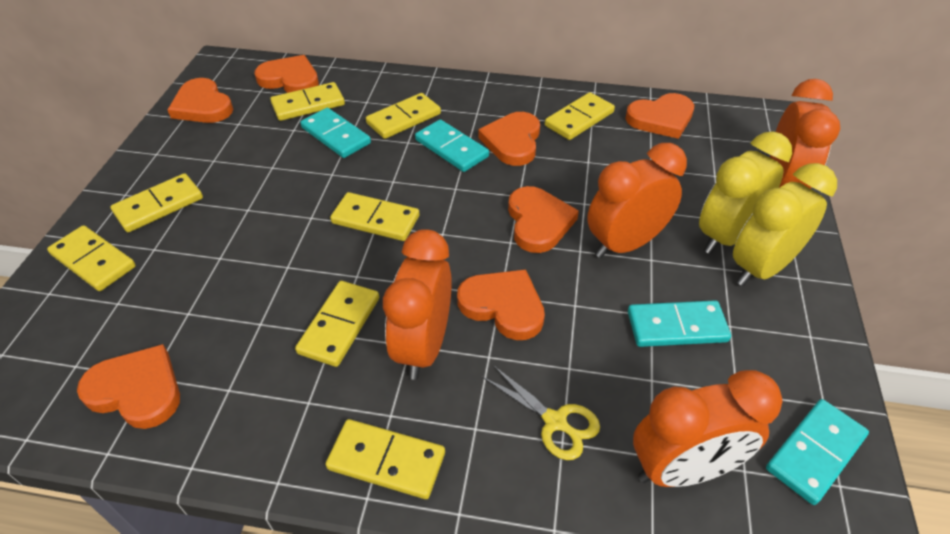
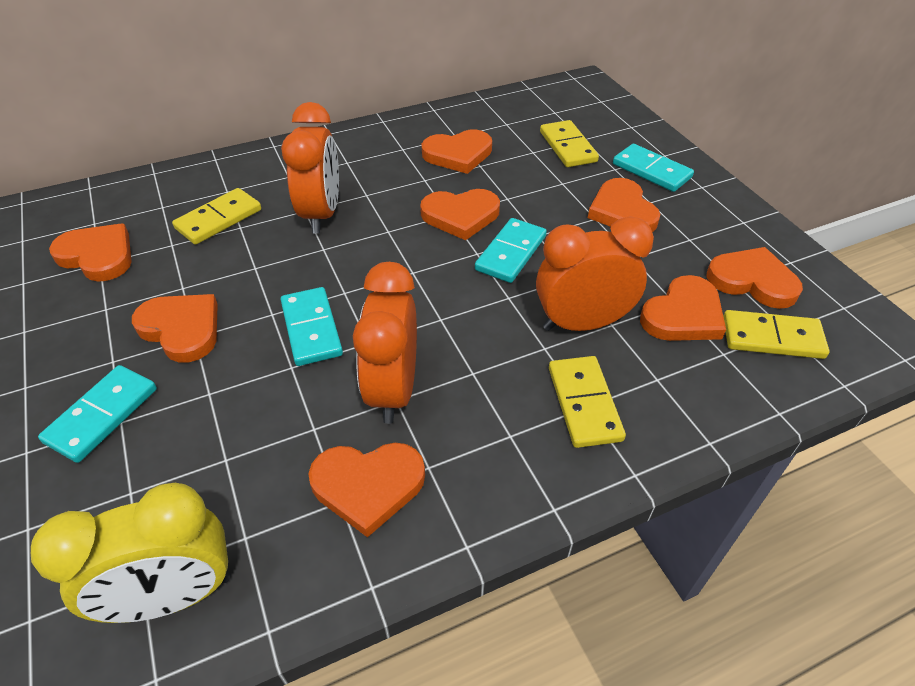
orange clock: [383,229,452,380] [587,143,687,258] [633,370,783,487] [770,79,841,189] = 4 -> [281,102,339,233] [353,262,417,424] [536,216,654,331] = 3
orange heart: [77,344,180,429] [168,78,233,123] [255,55,319,93] [457,269,545,340] [479,112,540,166] [508,186,579,253] [625,93,694,139] = 7 -> [49,224,132,282] [132,294,218,363] [309,443,425,537] [420,189,500,240] [422,130,492,174] [588,178,660,233] [640,275,726,341] [707,247,803,309] = 8
yellow clock: [699,131,792,254] [733,163,837,286] = 2 -> [31,483,230,623] = 1
yellow domino: [47,225,136,291] [110,173,203,232] [270,82,345,121] [295,281,379,367] [326,419,445,499] [330,192,420,241] [366,93,441,139] [545,92,615,140] = 8 -> [172,188,261,245] [540,120,599,167] [549,356,626,448] [723,310,830,359] = 4
yellow scissors: [482,365,600,460] = 1 -> none = 0

